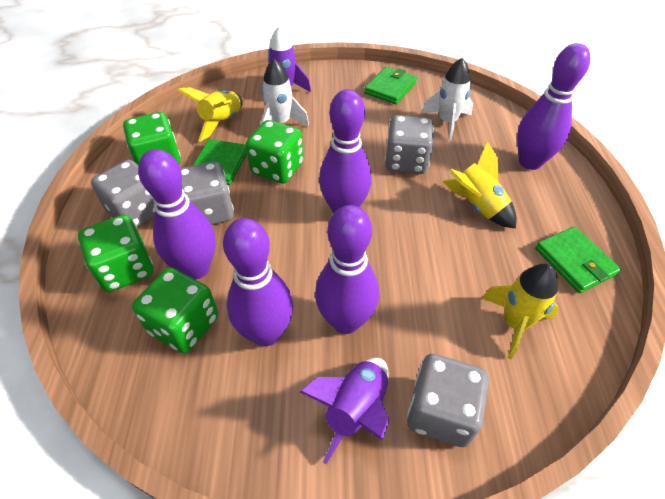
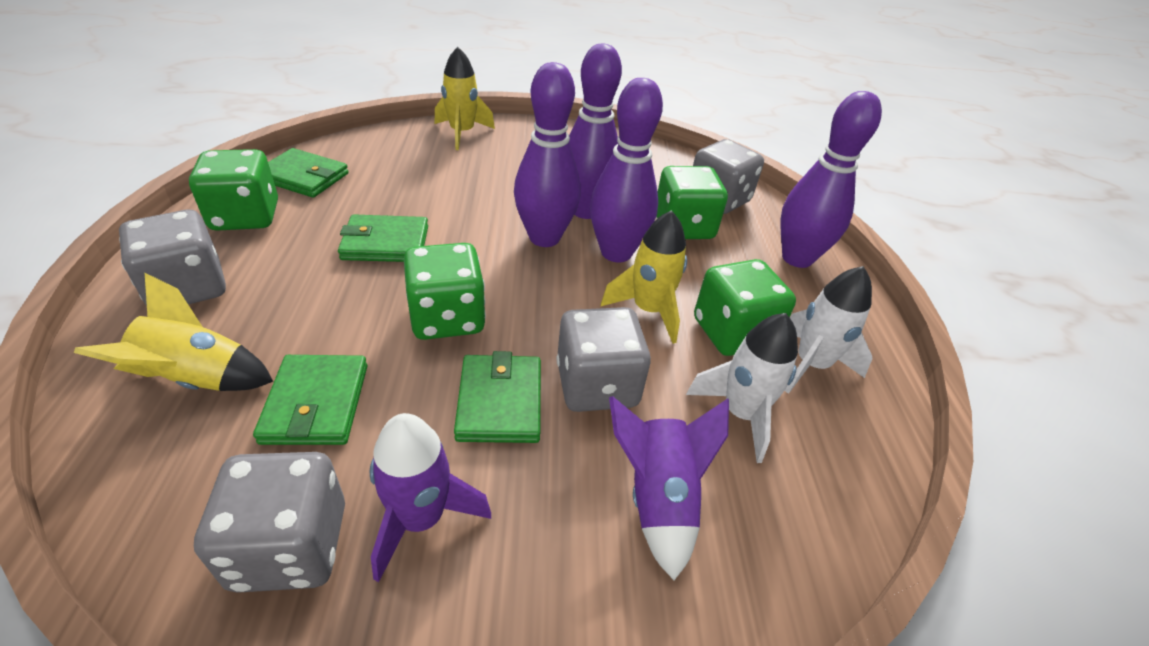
green wallet: [192,139,247,185] [364,67,417,104] [535,226,621,293] = 3 -> [253,355,368,445] [268,148,349,198] [338,214,428,262] [454,351,541,443] = 4
purple bowling pin: [138,149,216,280] [223,218,293,346] [315,205,379,334] [319,89,372,213] [517,43,590,170] = 5 -> [514,62,580,247] [569,44,622,219] [590,78,663,262] [780,91,882,268] = 4

